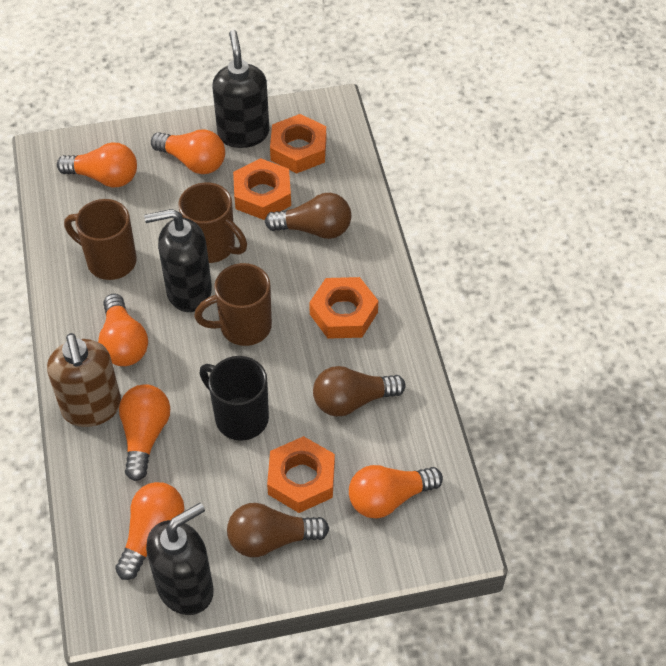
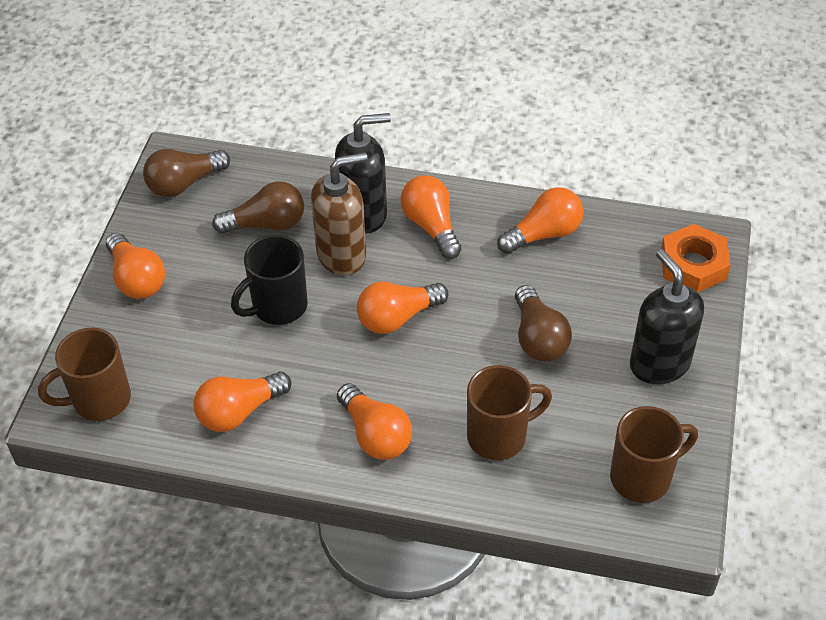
black soap dispenser: [144,209,212,312] [146,503,214,615] [212,30,269,148] = 3 -> [335,113,391,233] [630,249,704,384] = 2
orange nut: [233,158,291,220] [267,436,335,513] [270,114,326,173] [309,277,378,339] = 4 -> [661,224,731,293] = 1

